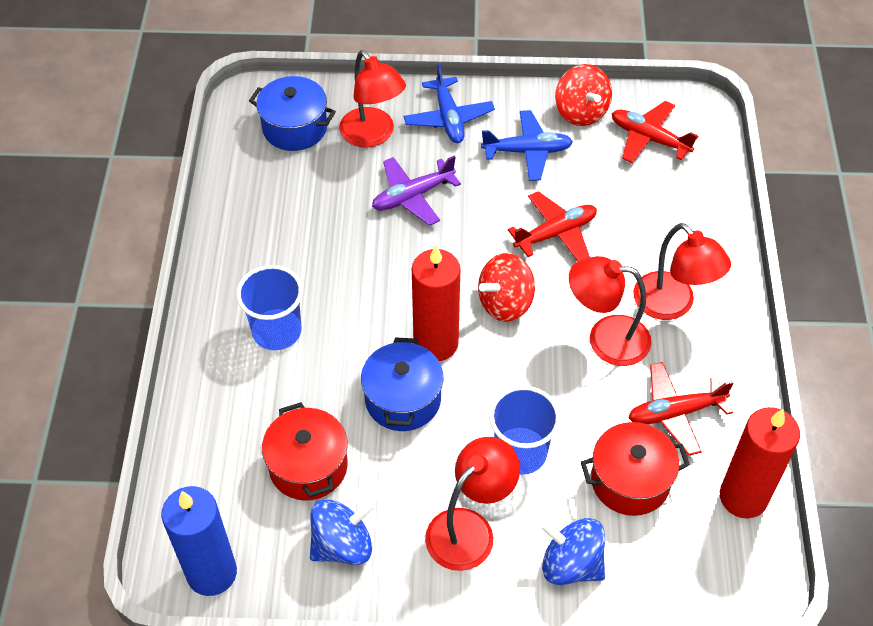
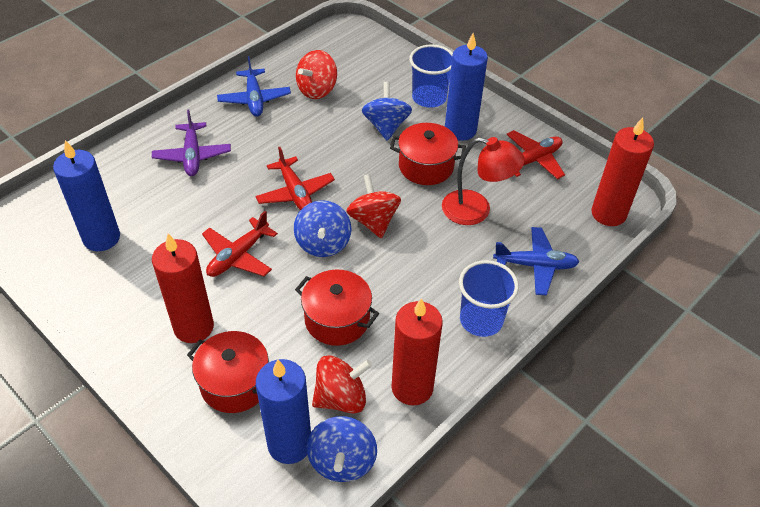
blue candle: [161,486,237,596] = 1 -> [53,140,120,251] [256,359,311,464] [445,33,488,141] = 3
blue pot: [249,76,336,151] [361,337,444,431] = 2 -> none = 0
blue spinning top: [310,499,375,565] [540,518,605,585] = 2 -> [294,200,351,257] [307,416,377,482] [362,82,412,141] = 3
red candle: [412,245,460,361] [720,407,800,518] = 2 -> [152,234,214,343] [392,298,443,405] [591,117,654,226] = 3
red lamp: [339,50,406,147] [425,437,520,571] [569,256,651,366] [633,223,731,320] = 4 -> [442,137,525,225] = 1
red pot: [262,402,348,501] [581,422,690,516] = 2 -> [187,331,269,413] [295,269,379,346] [390,123,466,185] = 3
red spinning top: [478,253,535,322] [555,64,612,126] = 2 -> [296,50,337,99] [312,355,372,414] [346,174,401,238] = 3

